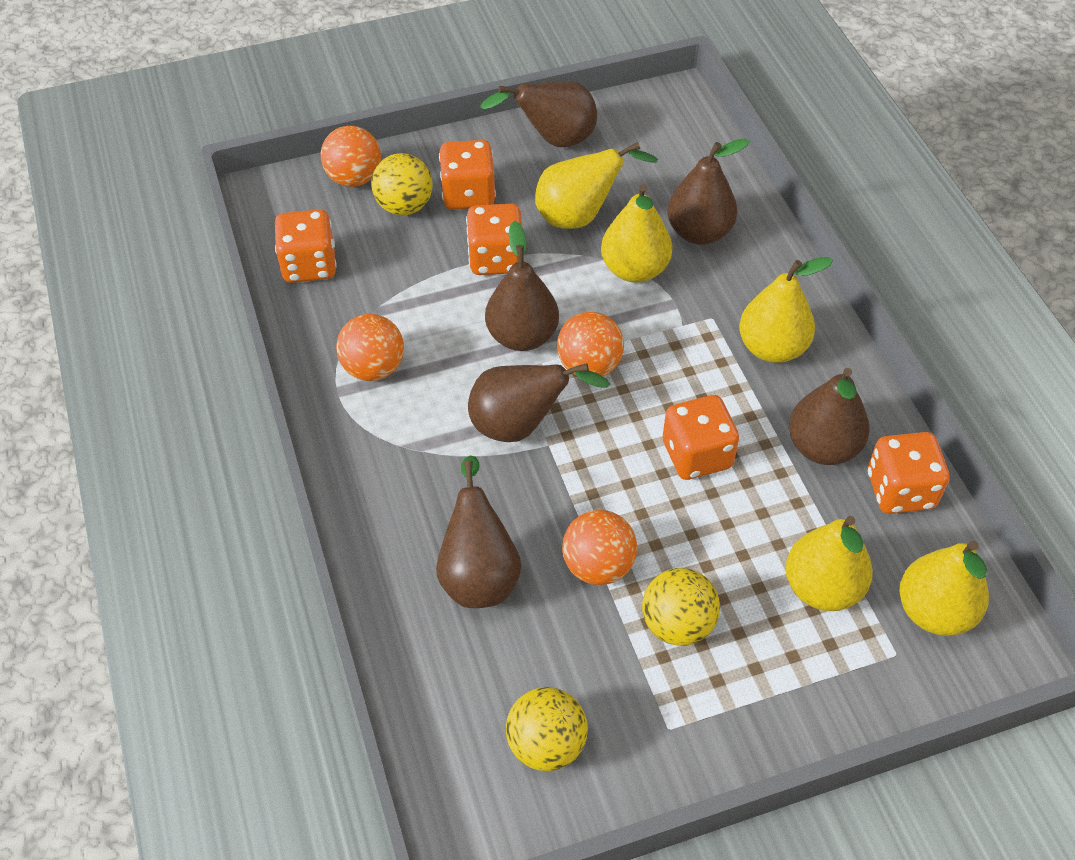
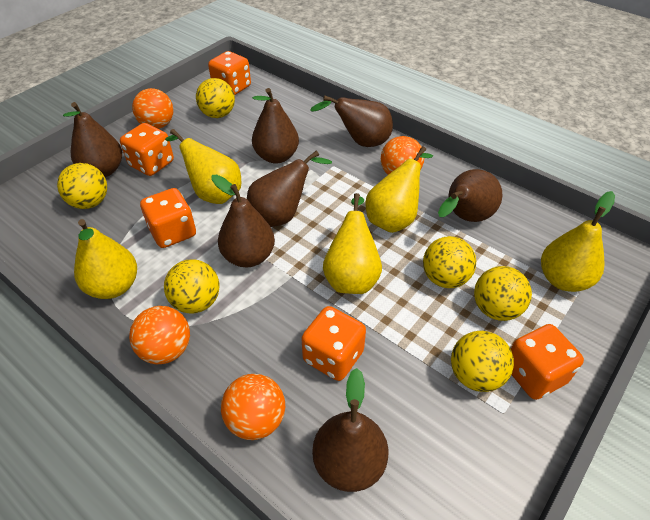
brown pear: [436,455,522,608] [468,363,610,442] [480,81,597,147] [485,221,559,351] [667,139,750,245] [789,368,869,465] = 6 -> [63,102,122,177] [211,175,275,267] [247,150,332,227] [252,88,299,164] [310,95,393,147] [312,368,388,492] [438,169,502,222] = 7
yellow ball: [371,153,433,215] [506,687,588,771] [642,568,720,646] = 3 -> [57,163,107,209] [164,259,219,314] [196,78,235,118] [423,236,476,288] [451,331,514,392] [474,266,532,321] = 6

